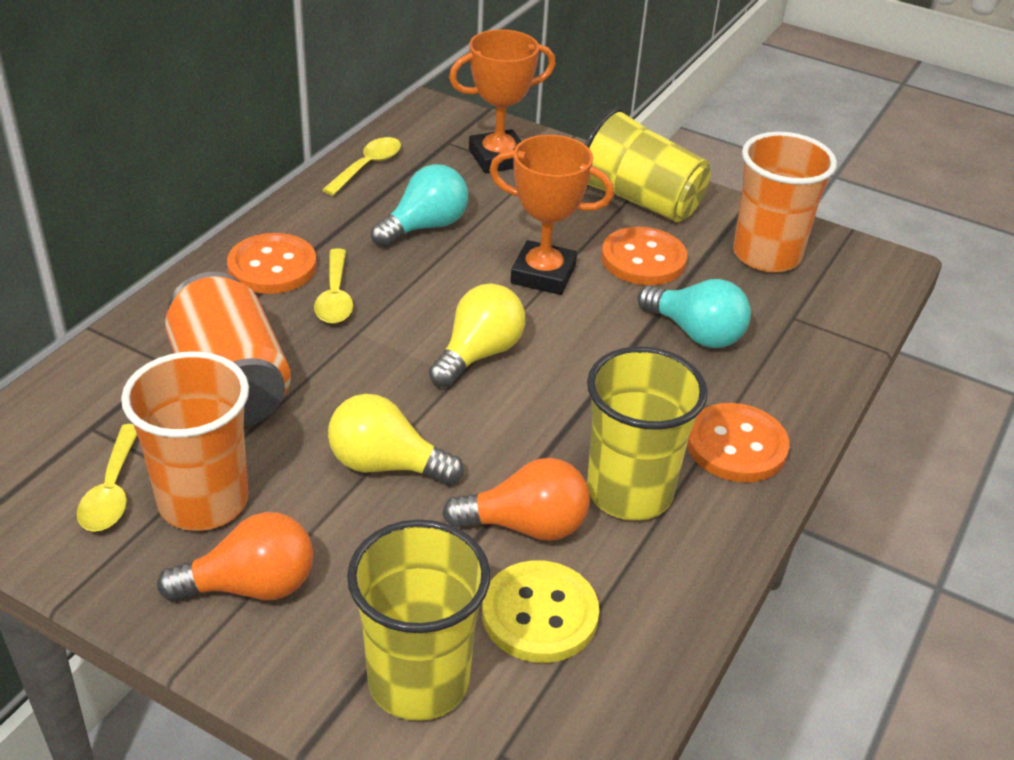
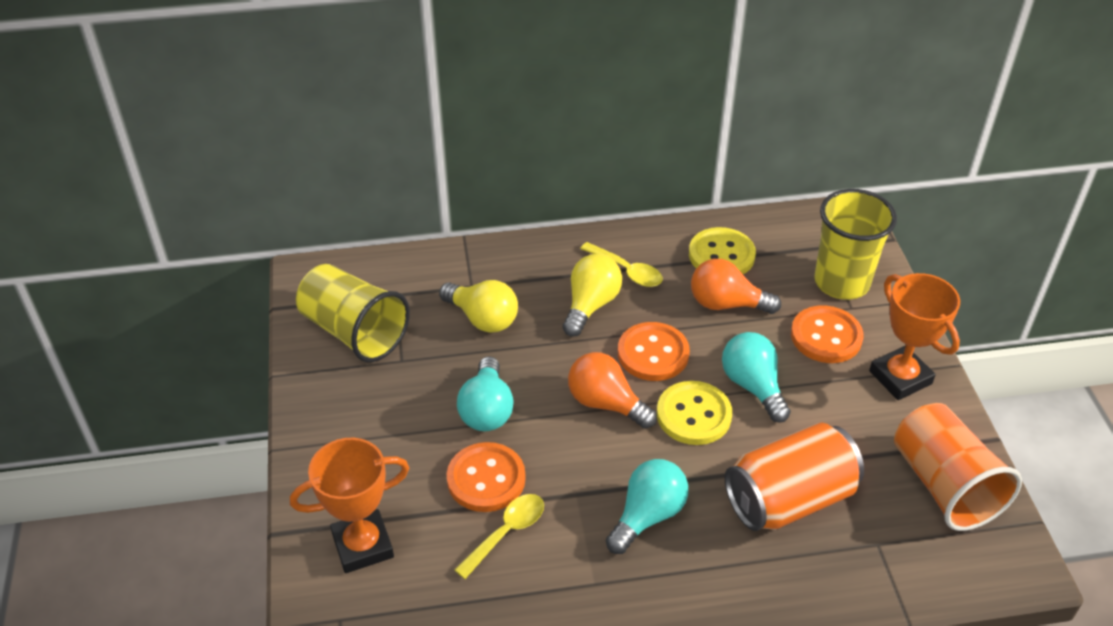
orange cup: [121,351,249,531] [733,132,837,272] = 2 -> [894,403,1022,531] = 1
turquoise light bulb: [371,164,468,247] [637,279,751,348] = 2 -> [457,357,514,431] [606,459,688,554] [722,332,791,423] = 3
yellow button: [482,560,599,663] = 1 -> [657,381,732,445] [689,227,756,274] = 2
yellow cup: [347,519,490,721] [585,108,711,222] [587,347,708,520] = 3 -> [296,264,410,362] [814,189,897,300] = 2
yellow spoon: [77,424,137,532] [314,248,353,324] [322,137,401,196] = 3 -> [454,494,544,579] [580,242,663,287] = 2

